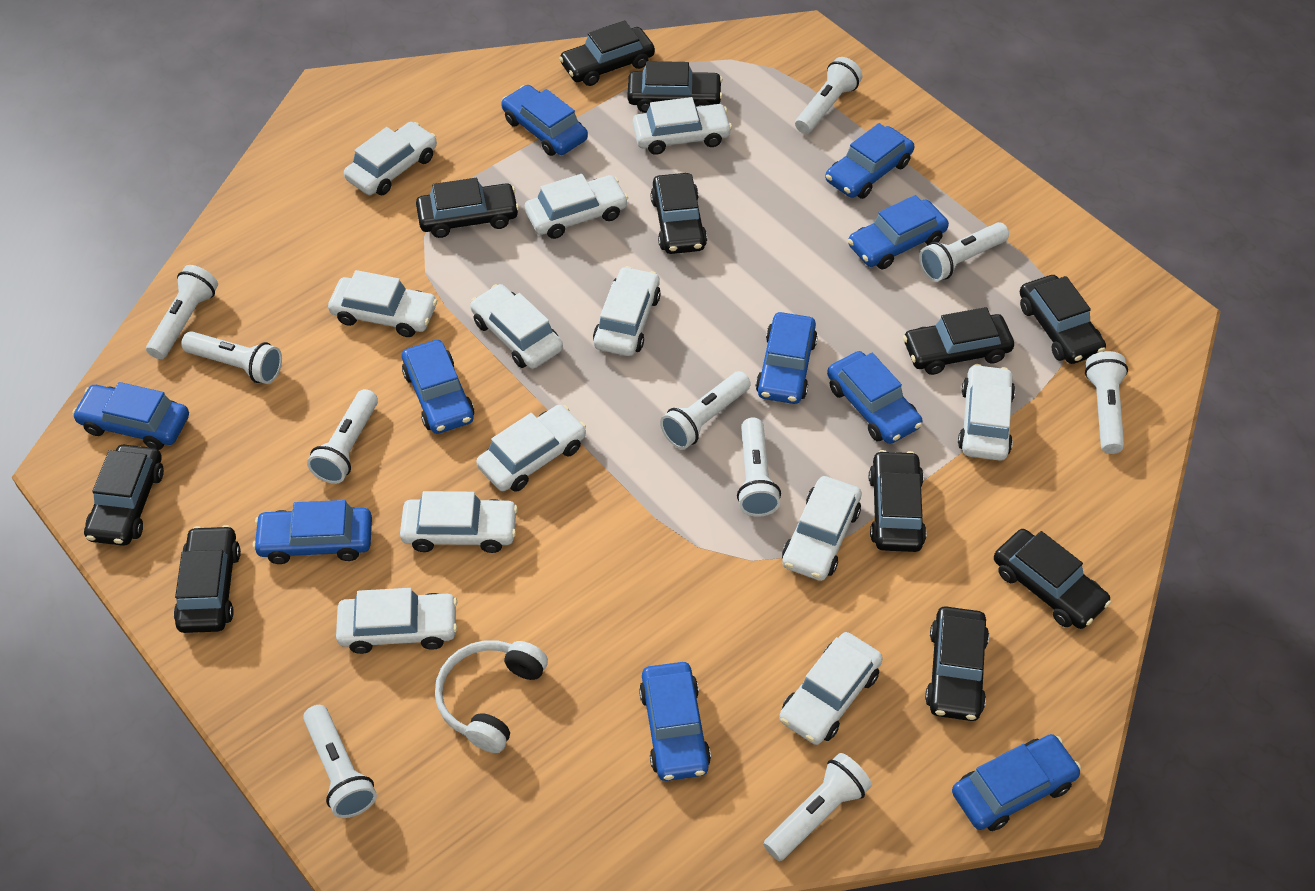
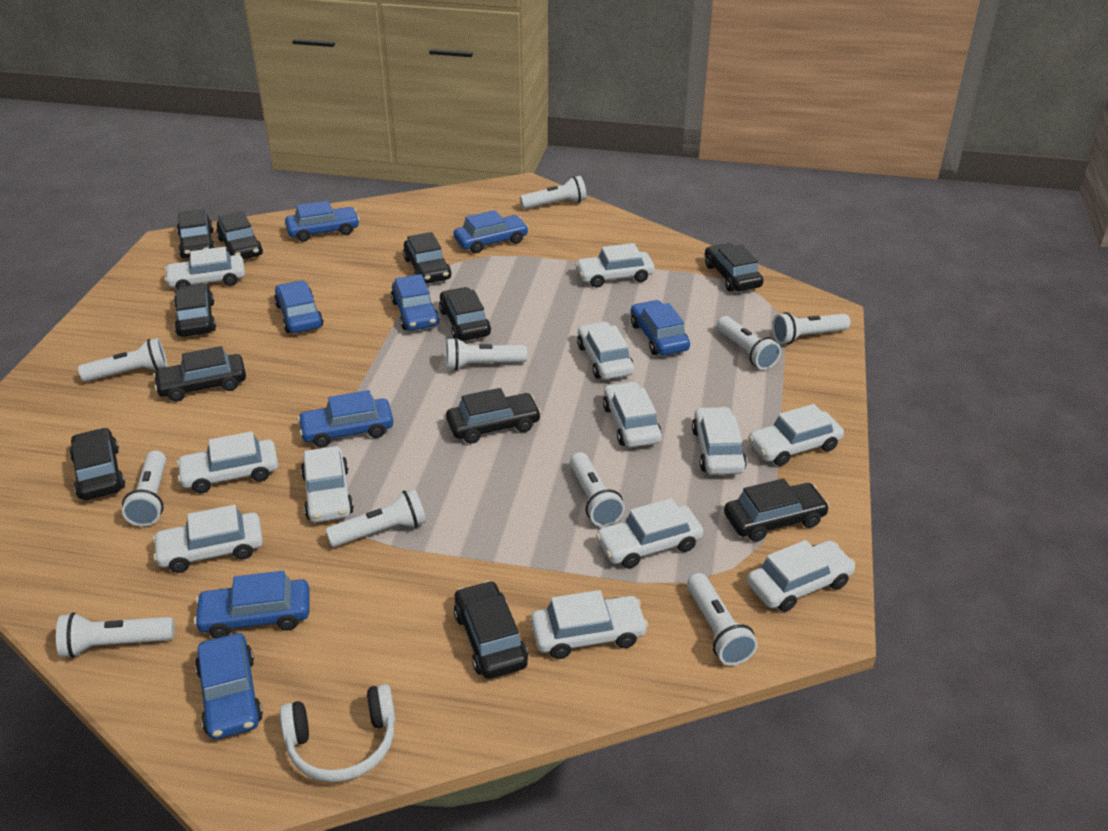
blue car: [72,382,189,450] [253,500,372,564] [402,340,474,434] [501,85,588,156] [639,662,711,781] [756,312,818,404] [825,123,914,199] [827,351,923,444] [848,195,949,269] [952,734,1081,831] = 10 -> [194,571,310,638] [195,633,263,739] [274,281,324,333] [285,201,360,242] [297,390,393,448] [391,274,440,330] [454,210,529,253] [631,300,690,355] = 8

